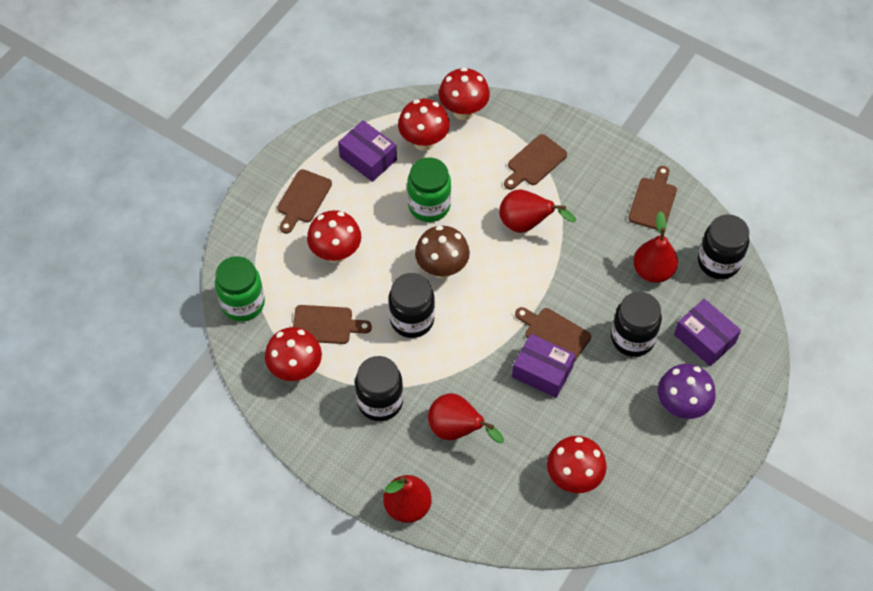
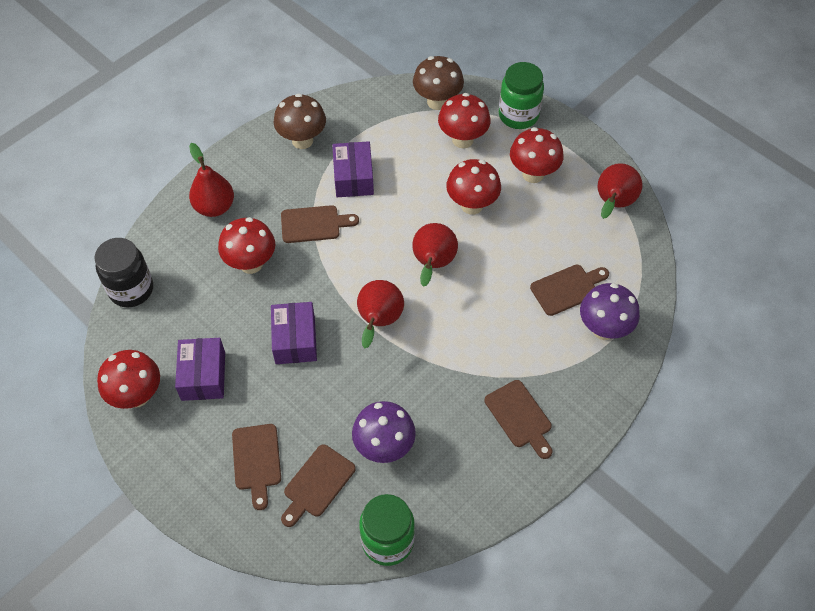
black jar: [355,356,403,421] [389,273,435,338] [611,292,662,357] [698,214,749,279] = 4 -> [94,238,153,308] = 1
brown mushroom: [415,226,470,279] = 1 -> [274,93,326,149] [413,56,464,110] = 2
purple mushroom: [658,364,716,419] = 1 -> [352,401,416,463] [580,283,640,340] = 2

